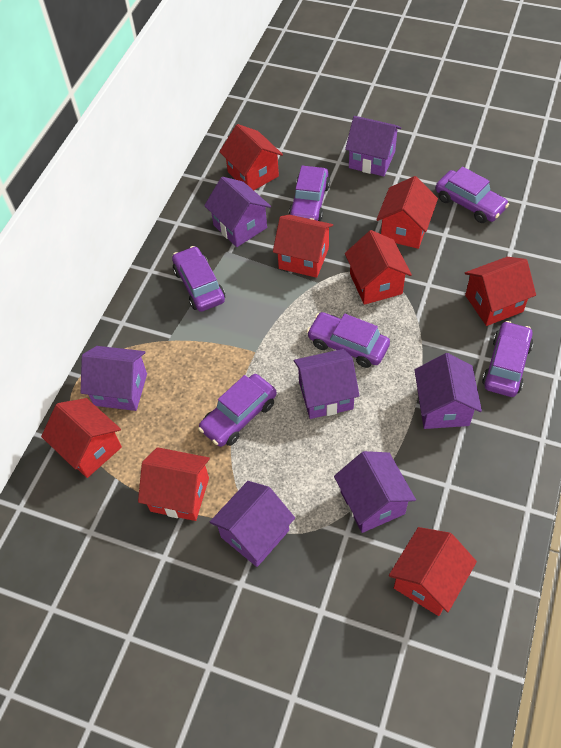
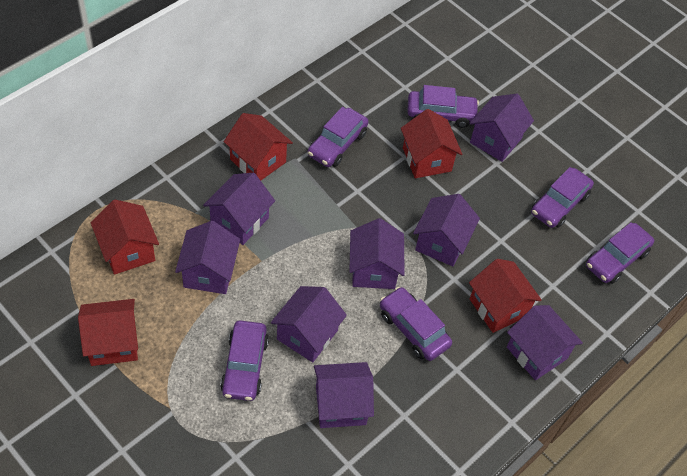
purple house: [81,346,147,411] [204,177,271,247] [210,481,295,567] [294,349,360,419] [334,451,416,533] [345,116,401,176] [414,353,482,429] = 7 -> [175,221,240,294] [203,173,275,245] [271,286,347,362] [314,362,374,428] [349,218,405,289] [413,194,480,266] [469,94,534,162] [507,305,583,380] = 8
red house: [41,398,122,478] [138,447,210,521] [219,124,283,190] [273,215,333,278] [345,230,412,305] [376,176,438,249] [389,527,477,616] [465,257,536,326] = 8 -> [78,299,138,366] [90,200,159,275] [224,113,293,181] [401,109,462,178] [469,259,542,333] = 5

